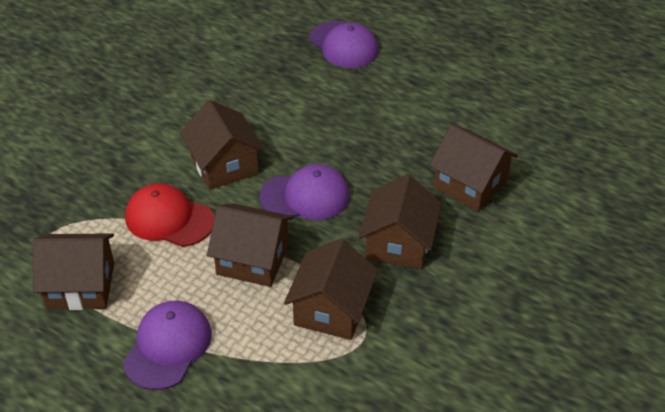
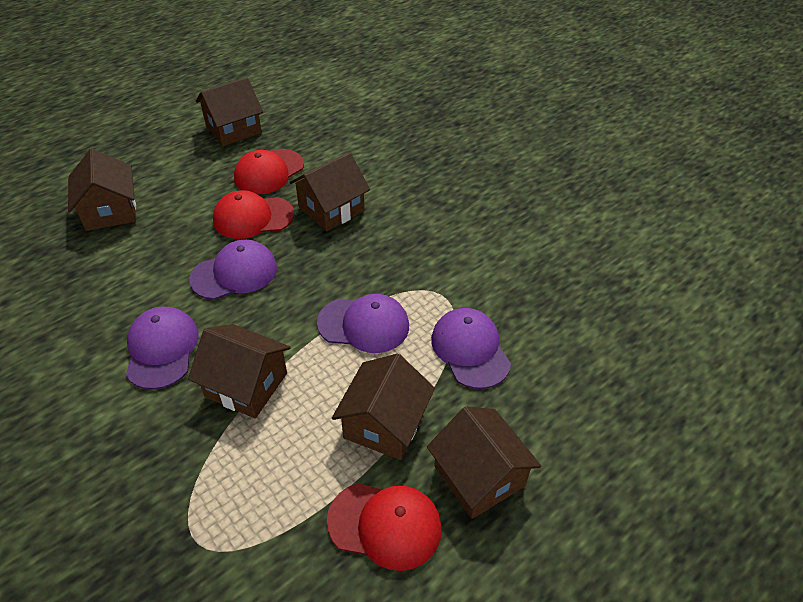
purple cap: [123,301,212,390] [259,164,350,220] [309,21,378,68] = 3 -> [126,306,199,390] [189,239,277,300] [317,294,409,353] [431,308,511,389] = 4
red cap: [125,183,215,247] = 1 -> [213,190,294,239] [234,149,304,194] [327,483,442,571] = 3

